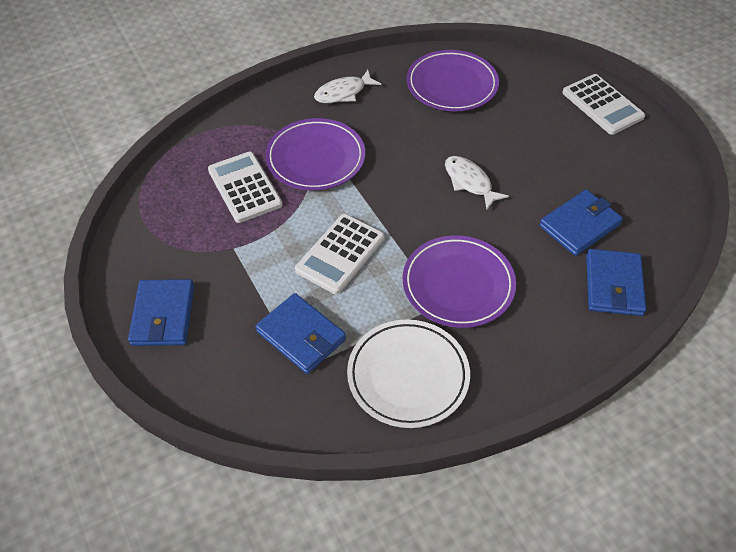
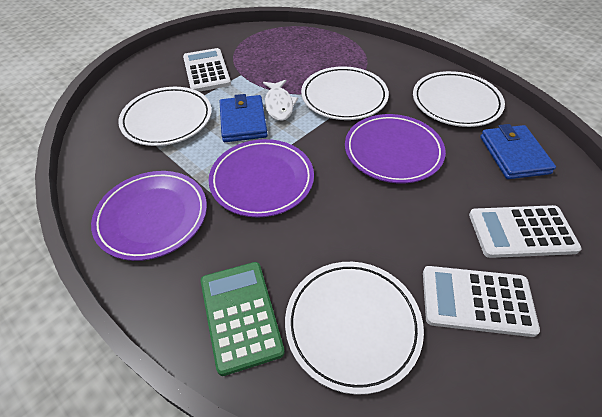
blue wallet: [128,279,194,346] [256,293,346,374] [540,190,623,256] [586,249,646,316] = 4 -> [220,94,268,142] [480,124,556,179] = 2
green calculator: none = 0 -> [201,262,285,376] = 1
white fish: [314,70,381,103] [445,156,509,209] = 2 -> [263,80,298,121] = 1
white plate: [347,319,470,428] = 1 -> [118,87,212,146] [285,262,424,395] [301,66,389,120] [413,71,505,127] = 4

